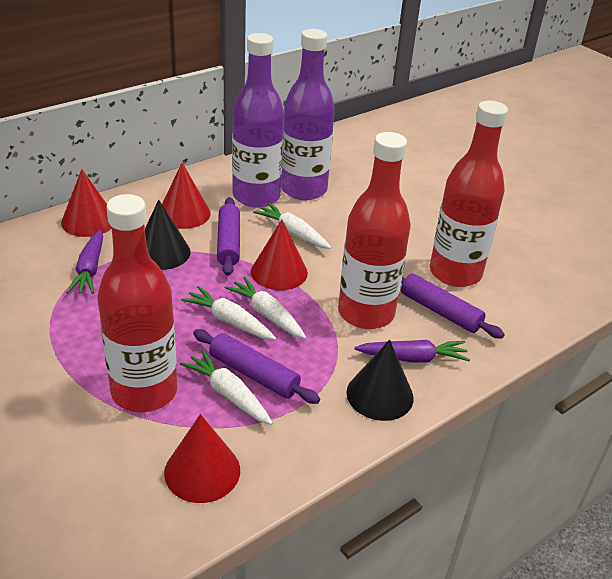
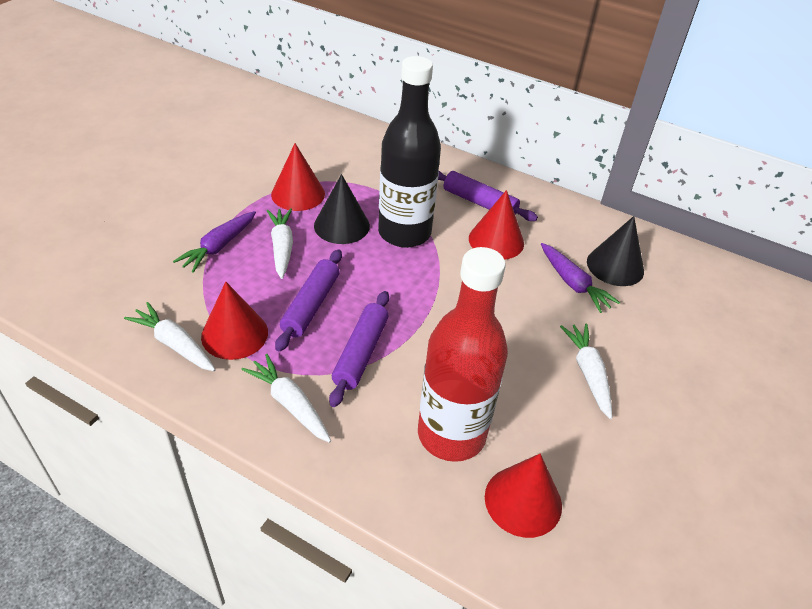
black bottle: none = 0 -> [378,56,441,248] = 1
purple bottle: [232,33,284,208] [281,29,335,200] = 2 -> none = 0
red bottle: [97,194,178,413] [338,132,411,329] [430,101,508,287] = 3 -> [418,247,508,462] = 1

